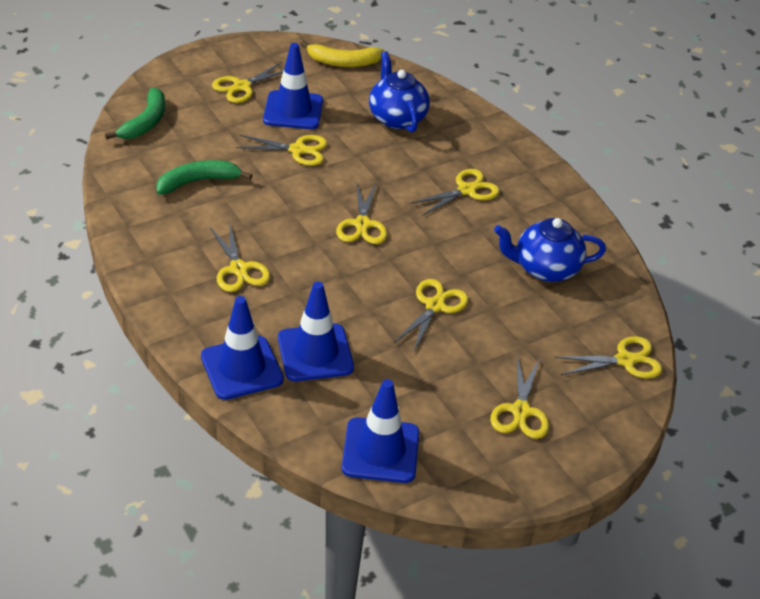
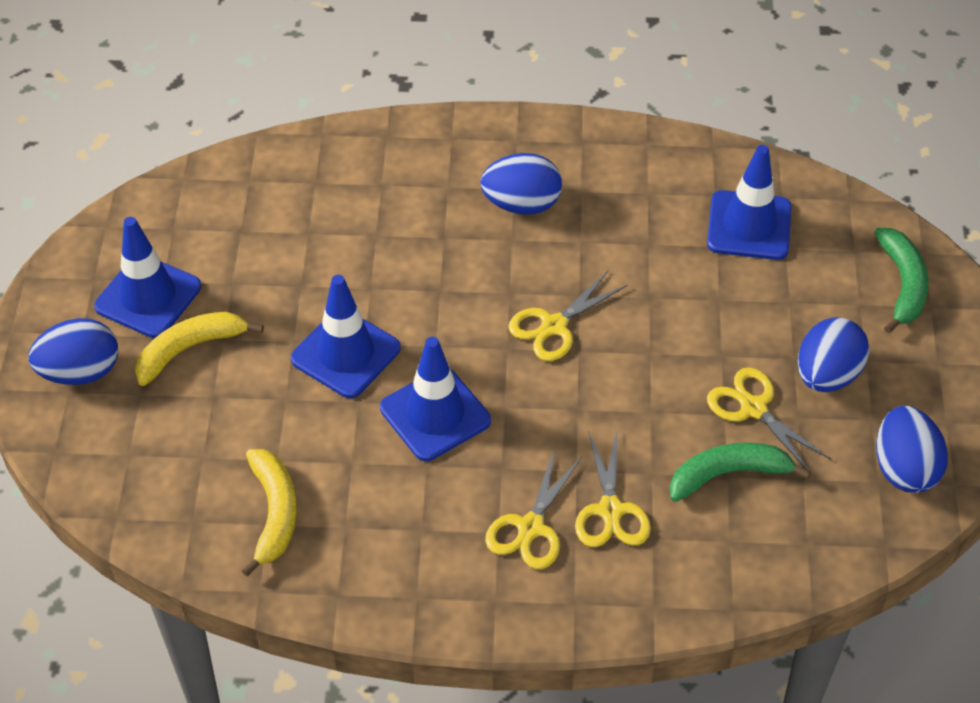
blue egg: none = 0 -> [28,318,118,385] [480,153,562,215] [798,317,869,392] [876,406,948,493] = 4
blue teapot: [369,51,430,133] [494,218,606,282] = 2 -> none = 0
yellow banana: [300,41,385,67] = 1 -> [135,312,264,386] [242,449,297,577] = 2
yellow scissors: [210,225,270,292] [212,62,283,103] [236,135,327,166] [336,183,387,244] [394,279,469,351] [411,169,500,216] [490,355,549,439] [555,336,662,378] = 8 -> [485,448,582,569] [508,271,628,361] [575,428,651,547] [707,367,831,471] = 4

